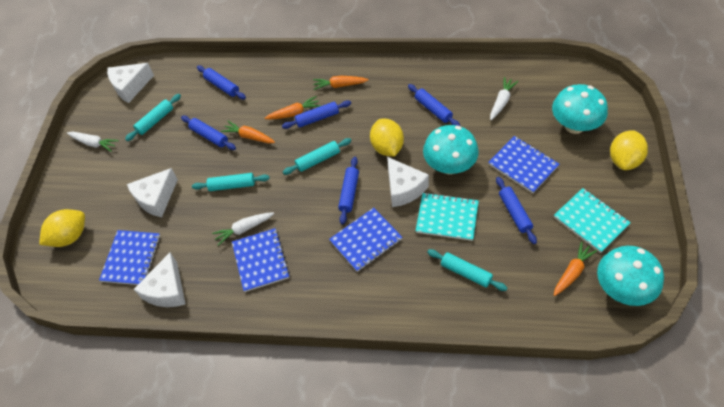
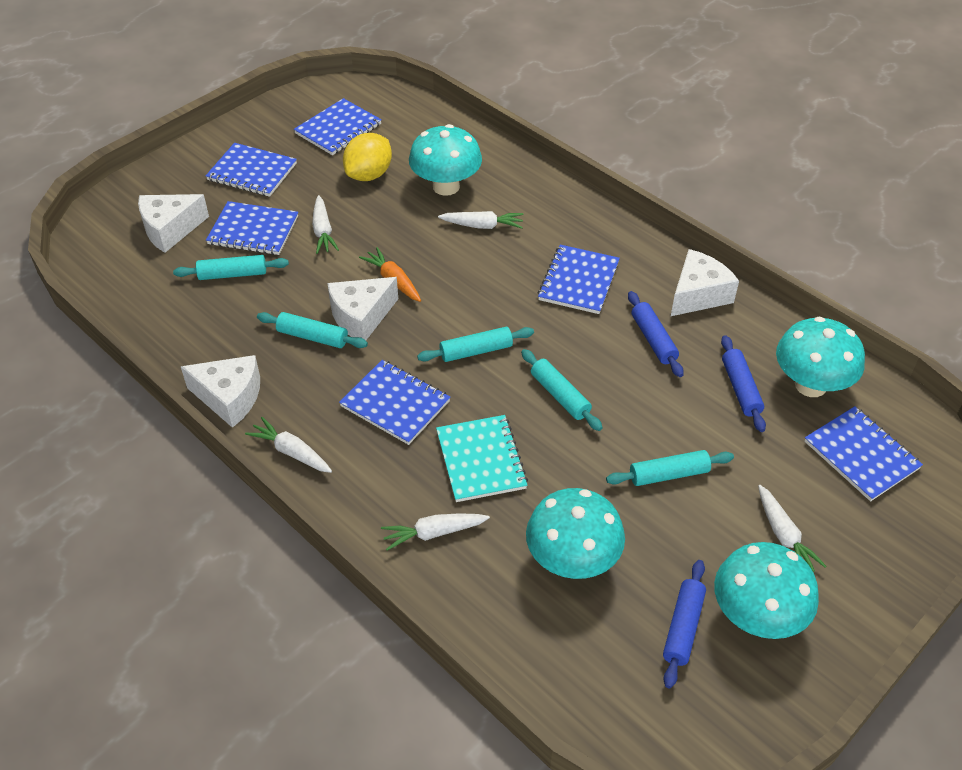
blue notebook: [99,230,160,285] [232,228,290,292] [329,208,402,272] [488,136,559,193] = 4 -> [206,143,297,197] [206,201,298,255] [294,98,382,155] [339,360,450,445] [538,245,620,314] [804,406,923,501] = 6
blue rolling pin: [181,116,236,150] [197,66,246,100] [282,100,351,129] [338,157,359,225] [408,84,460,126] [496,177,537,244] = 6 -> [628,291,684,377] [663,560,706,688] [721,335,766,432] = 3
orange carrot: [221,121,275,143] [265,96,321,119] [313,76,369,90] [554,241,597,296] = 4 -> [359,247,421,302] = 1
turquoise mushroom: [423,125,479,175] [552,84,608,134] [597,246,664,306] = 3 -> [409,124,482,196] [526,488,625,579] [714,542,819,639] [776,317,865,397] = 4
turquoise notebook: [416,192,479,241] [554,188,631,253] = 2 -> [436,415,528,502] = 1
turquoise rolling pin: [125,94,181,141] [192,173,270,191] [283,138,351,175] [427,249,507,291] = 4 -> [173,255,289,280] [257,312,368,348] [417,327,534,362] [521,349,603,431] [606,450,734,486] = 5
white carrot: [67,132,119,152] [212,212,274,246] [490,77,518,120] = 3 -> [245,417,332,473] [312,195,339,254] [381,513,490,551] [438,211,523,229] [758,485,826,572] = 5
yellow lemon: [39,209,85,247] [370,119,404,157] [610,130,648,170] = 3 -> [343,133,392,181] = 1

